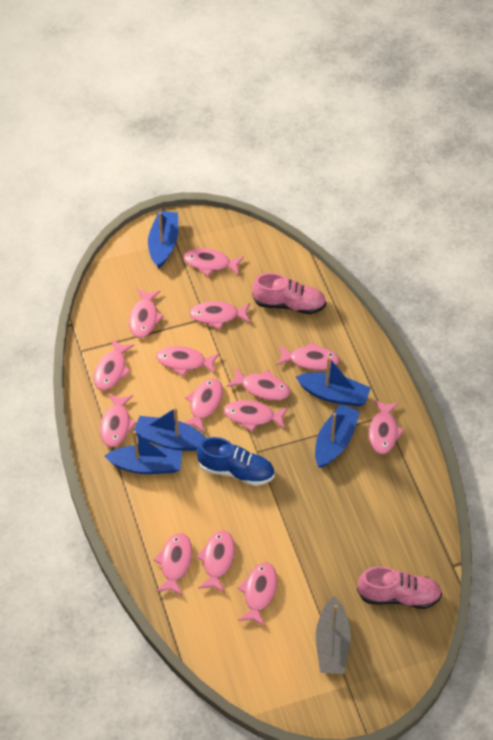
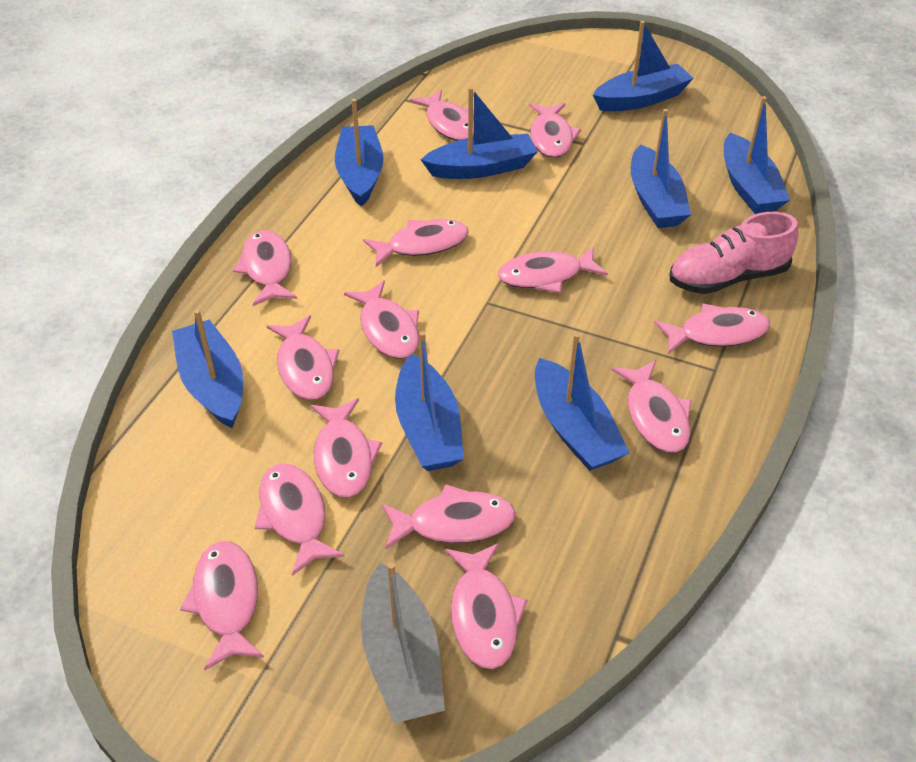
blue boat: [104,431,182,474] [134,407,206,451] [148,211,178,269] [296,357,371,407] [315,404,360,468] = 5 -> [172,309,243,428] [335,99,384,207] [395,331,464,471] [421,87,538,179] [535,333,629,471] [593,21,694,111] [631,109,691,228] [724,96,790,214] = 8
blue shoe: [197,437,275,486] = 1 -> none = 0
pink shoe: [252,273,326,314] [357,566,442,609] = 2 -> [670,212,799,294] = 1

